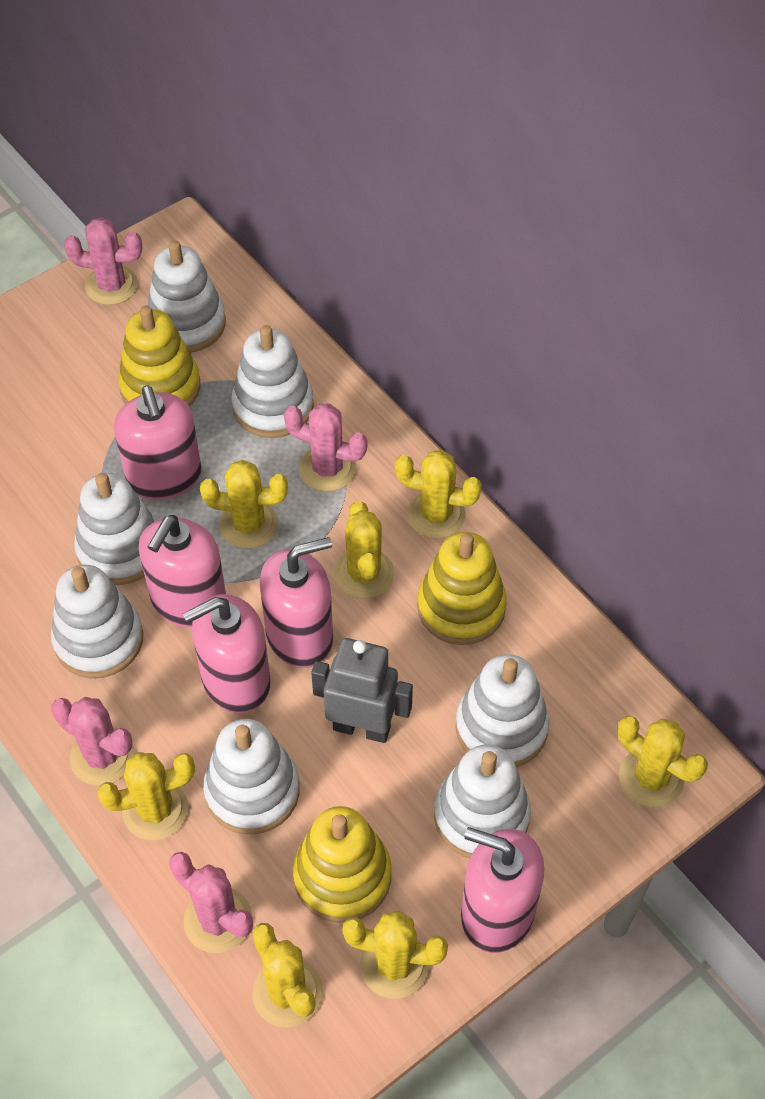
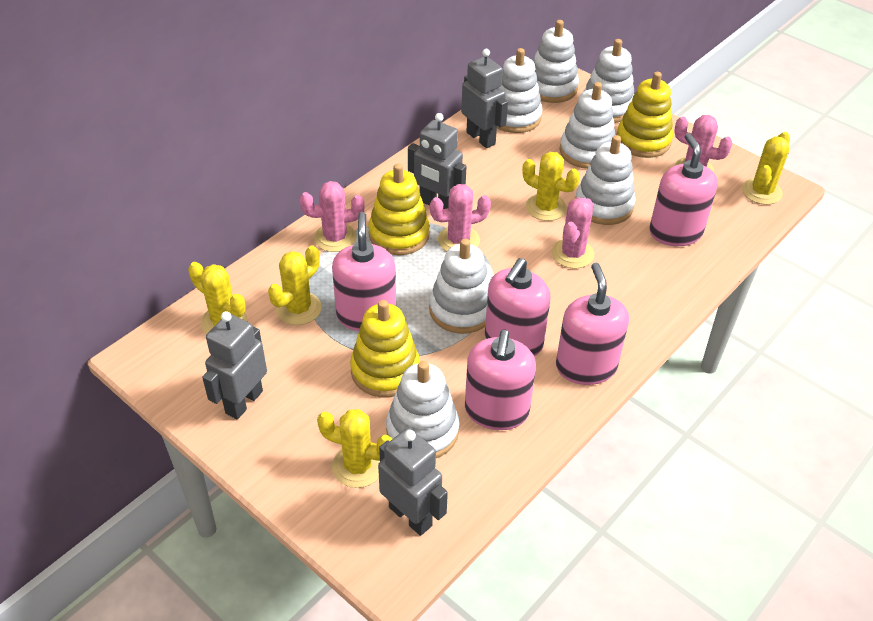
grey robot: [311,638,413,743] = 1 -> [202,311,267,419] [378,428,448,536] [408,113,467,209] [461,49,508,148] = 4
yellow cactus: [97,752,195,840] [200,460,288,549] [252,923,323,1028] [334,501,394,599] [342,911,448,999] [395,450,482,539] [618,716,708,807] = 7 -> [188,262,247,334] [268,246,321,325] [317,409,392,488] [522,152,580,221] [742,132,790,205] = 5

